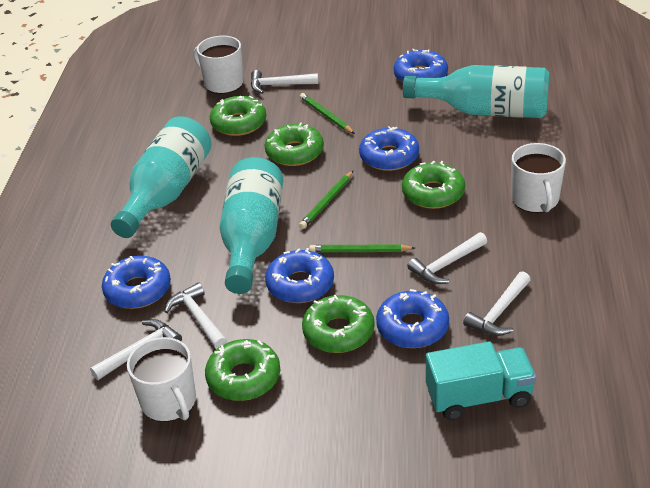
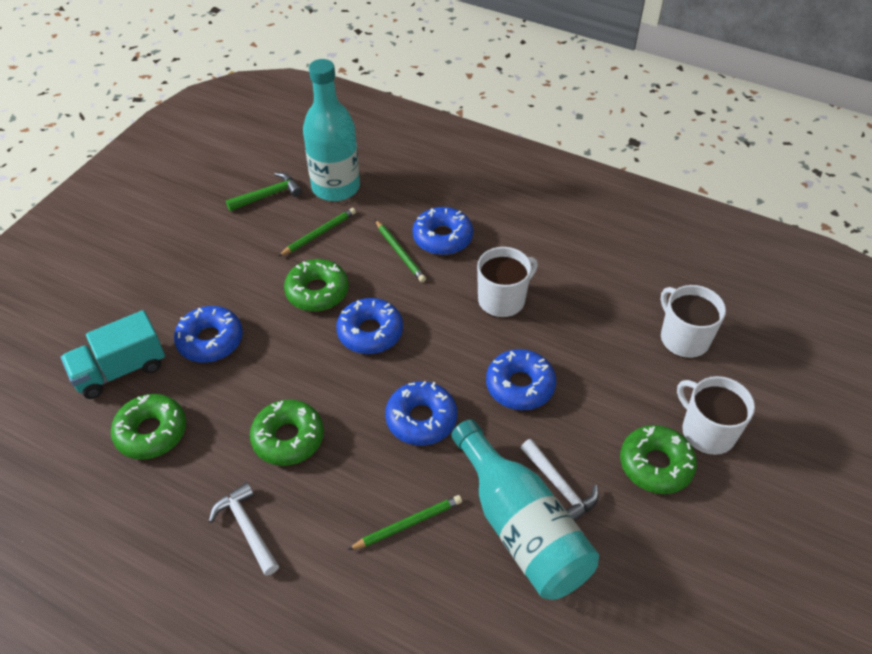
green donut: [205,339,280,401] [210,96,266,136] [265,123,324,166] [302,295,375,353] [402,161,465,209] = 5 -> [111,394,186,460] [250,400,324,466] [284,259,349,311] [620,425,697,494] = 4
green hammer: none = 0 -> [226,172,302,211] = 1
turquoise bottle: [111,116,212,238] [220,157,284,294] [403,65,549,118] = 3 -> [303,59,360,201] [451,419,599,600] = 2
white hammer: [90,319,182,380] [164,282,227,349] [251,70,318,94] [407,232,487,284] [463,271,531,336] = 5 -> [209,483,279,576] [520,439,599,521] = 2

